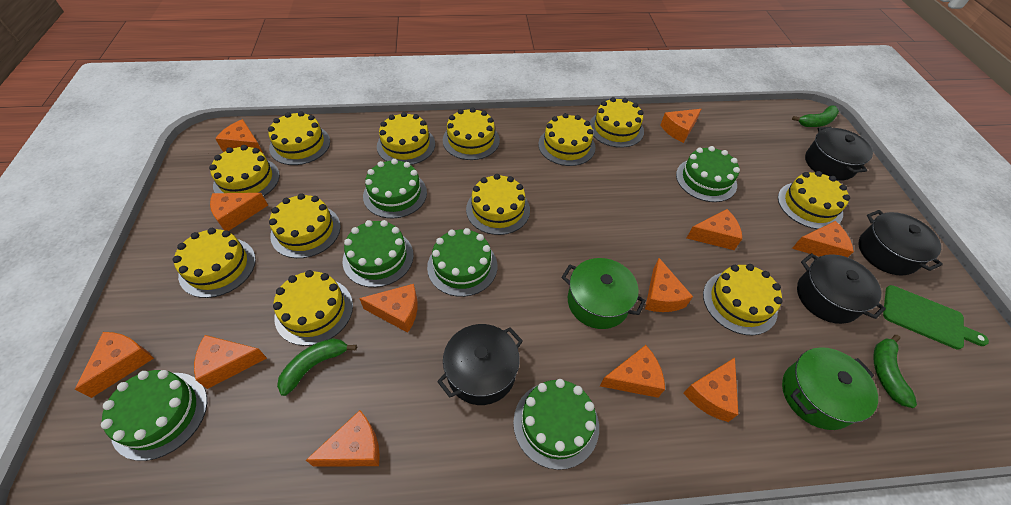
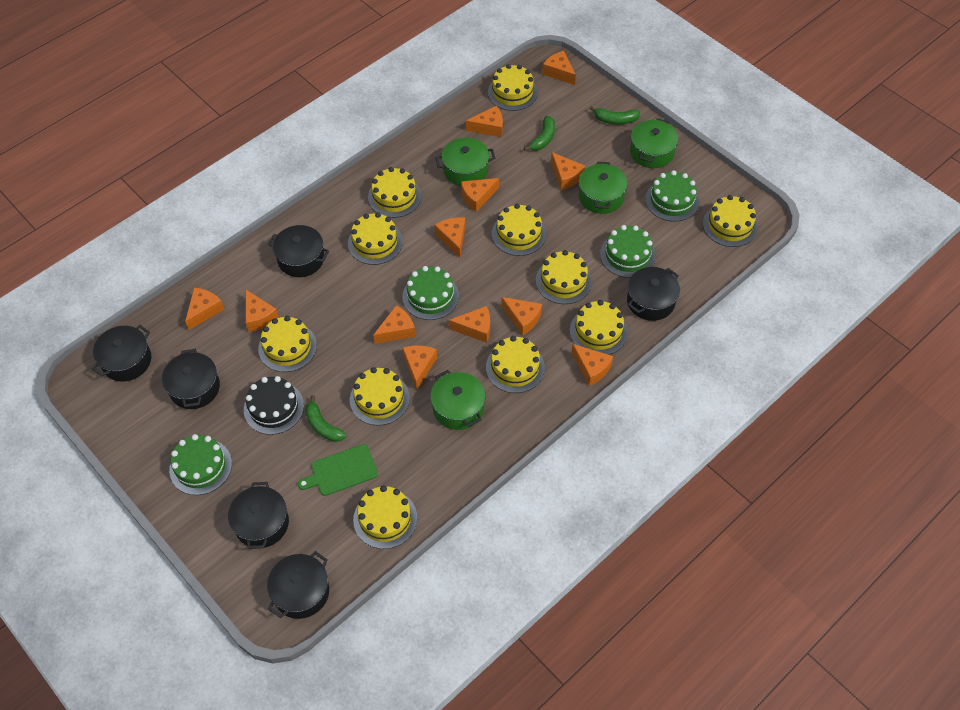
black cake: none = 0 -> [244,376,304,435] = 1
black pot: [437,324,523,405] [797,253,886,324] [805,127,873,181] [858,210,943,276] = 4 -> [92,325,151,382] [162,349,220,409] [228,482,289,549] [267,551,329,619] [268,225,329,277] [627,267,680,321] = 6
green cake: [101,370,207,461] [343,220,414,287] [363,159,427,218] [427,228,497,297] [513,379,599,470] [676,146,740,202] = 6 -> [169,434,232,495] [402,266,459,320] [600,225,656,278] [645,170,699,222] = 4
green pot: [561,258,646,329] [782,347,878,430] = 2 -> [430,370,486,430] [436,137,495,186] [579,162,628,214] [630,118,678,168] = 4
yellow cake: [173,228,256,298] [209,145,280,197] [268,111,330,165] [269,193,341,258] [273,270,353,346] [377,112,435,165] [443,107,500,160] [466,174,530,235] [538,113,595,166] [590,97,644,148] [703,264,783,335] [778,171,850,229] = 12 -> [258,316,317,372] [348,212,403,265] [350,367,410,426] [353,485,417,549] [368,167,421,218] [486,336,545,393] [488,64,538,111] [492,204,546,256] [536,250,592,304] [570,300,628,355] [703,195,758,247] = 11

